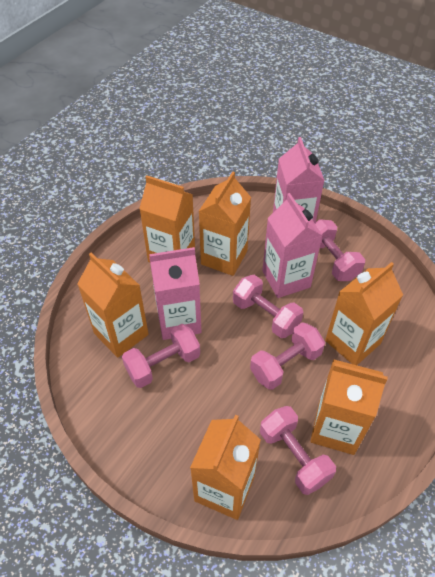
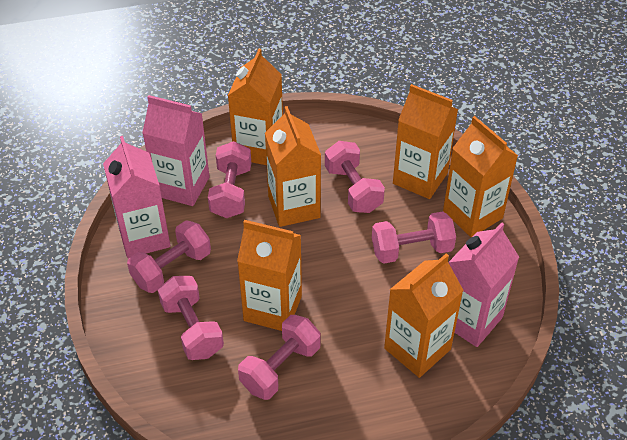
pink dumbbell: [122,324,200,388] [233,275,303,338] [250,322,325,390] [260,406,336,495] [315,219,365,281] = 5 -> [127,220,211,293] [158,276,224,360] [208,141,251,218] [238,315,321,400] [325,141,385,213] [372,211,456,264] = 6

